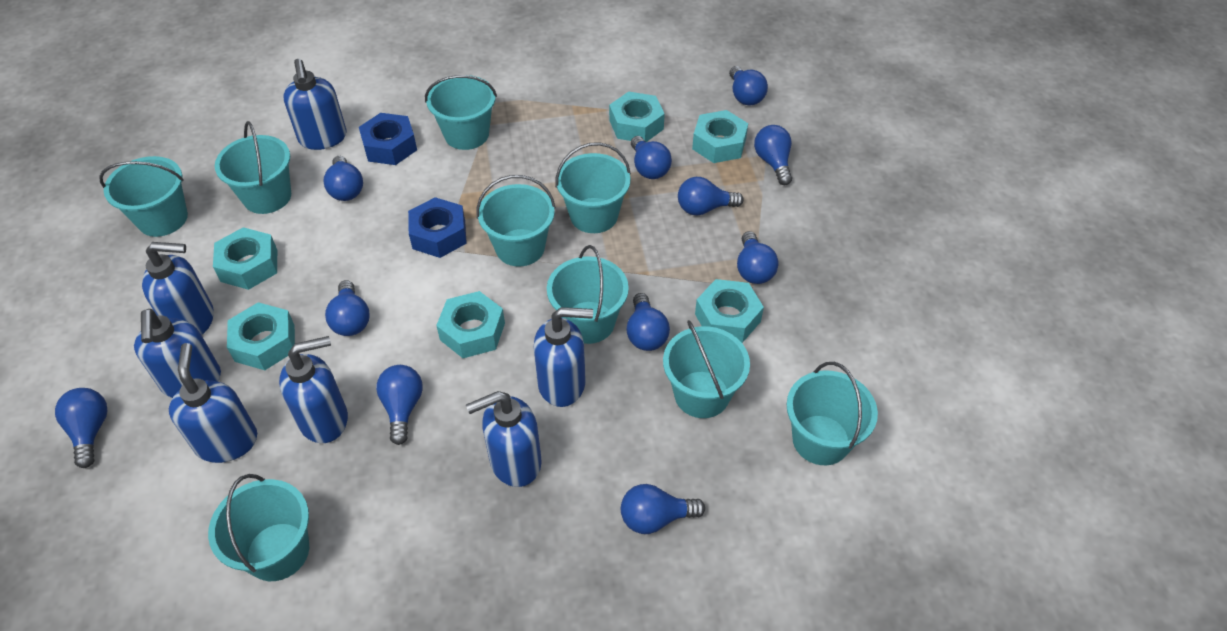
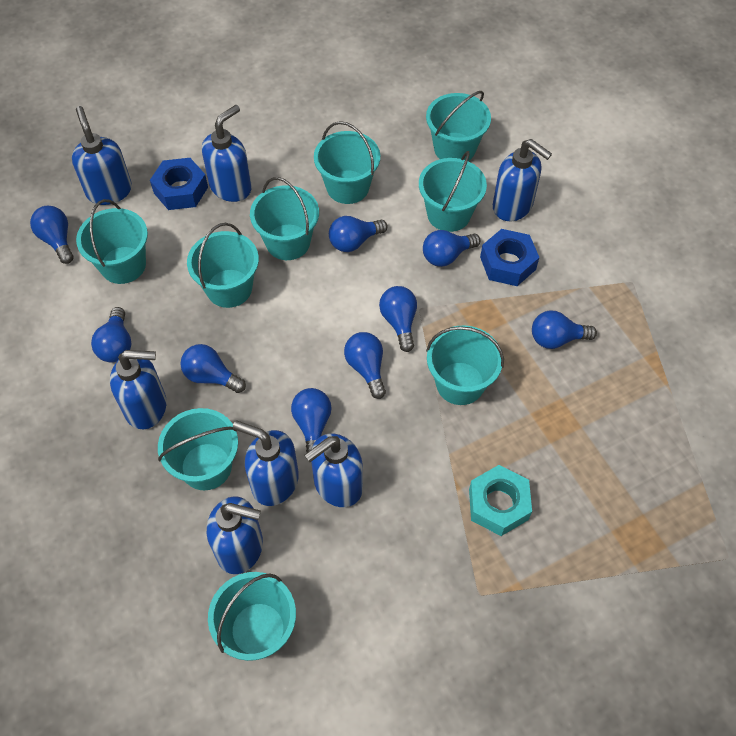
blue light bulb: [55,388,108,468] [323,156,363,201] [325,280,369,336] [376,365,423,445] [621,484,705,534] [626,293,670,351] [631,136,672,179] [678,177,744,215] [729,66,768,106] [737,231,779,284] [754,125,792,185] = 11 -> [30,206,74,264] [91,307,131,362] [180,344,246,393] [291,388,332,453] [329,216,388,252] [344,332,386,399] [379,286,417,352] [423,230,480,267] [532,311,597,349] = 9
turquoise nut: [213,227,277,290] [227,302,295,370] [436,291,505,358] [609,92,665,142] [692,110,748,163] [695,279,764,343] = 6 -> [469,465,532,536] = 1

